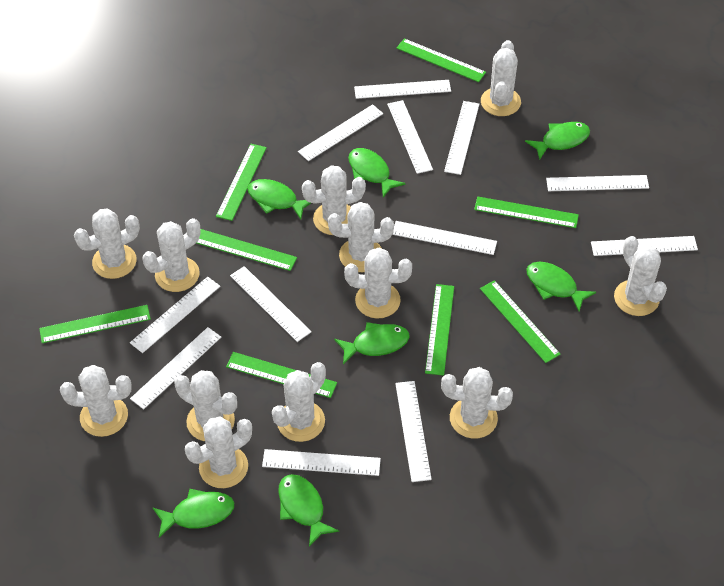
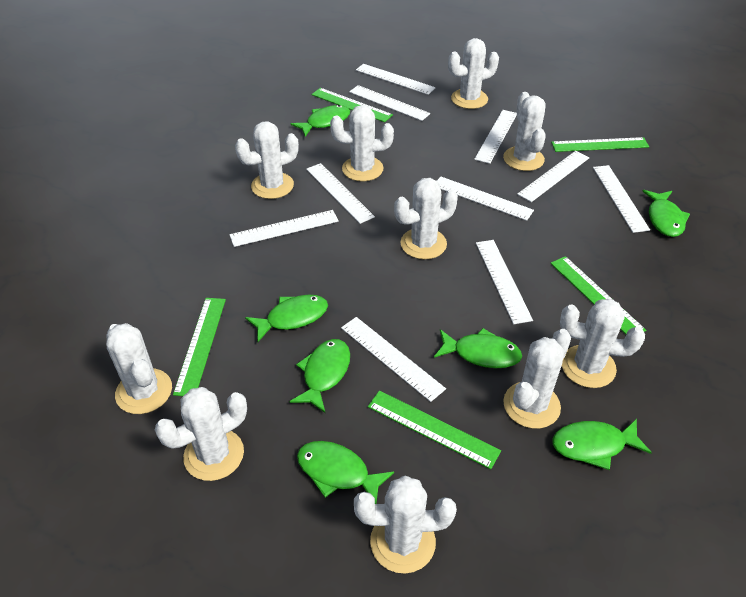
green ruler: [39,305,151,343] [196,229,297,271] [216,144,267,221] [226,352,337,398] [396,38,486,82] [425,284,454,376] [474,197,579,228] [480,280,561,363] = 8 -> [173,298,226,396] [312,88,393,122] [368,390,501,469] [550,256,646,334] [551,137,649,152] = 5
white cactus: [60,365,132,437] [74,209,140,279] [143,218,200,292] [174,370,237,441] [185,416,252,488] [272,362,326,442] [302,165,366,235] [328,202,394,272] [344,248,412,319] [441,367,513,439] [481,40,521,116] [614,236,667,316] = 12 -> [106,323,172,414] [155,387,247,481] [235,121,299,199] [330,105,394,182] [354,476,457,574] [394,178,458,259] [448,38,499,109] [503,92,546,171] [503,329,571,429] [560,299,645,388] = 10
white ruler: [130,277,220,353] [130,327,221,410] [230,266,312,342] [262,449,381,476] [298,104,383,161] [354,80,451,99] [387,100,433,174] [392,221,497,255] [395,381,432,482] [444,101,480,175] [546,175,649,191] [591,236,698,256] = 12 -> [230,210,339,247] [306,163,375,224] [341,317,446,402] [349,85,430,121] [356,64,436,95] [437,177,534,221] [474,110,517,164] [476,240,533,324] [517,151,589,202] [593,165,650,233] = 10

